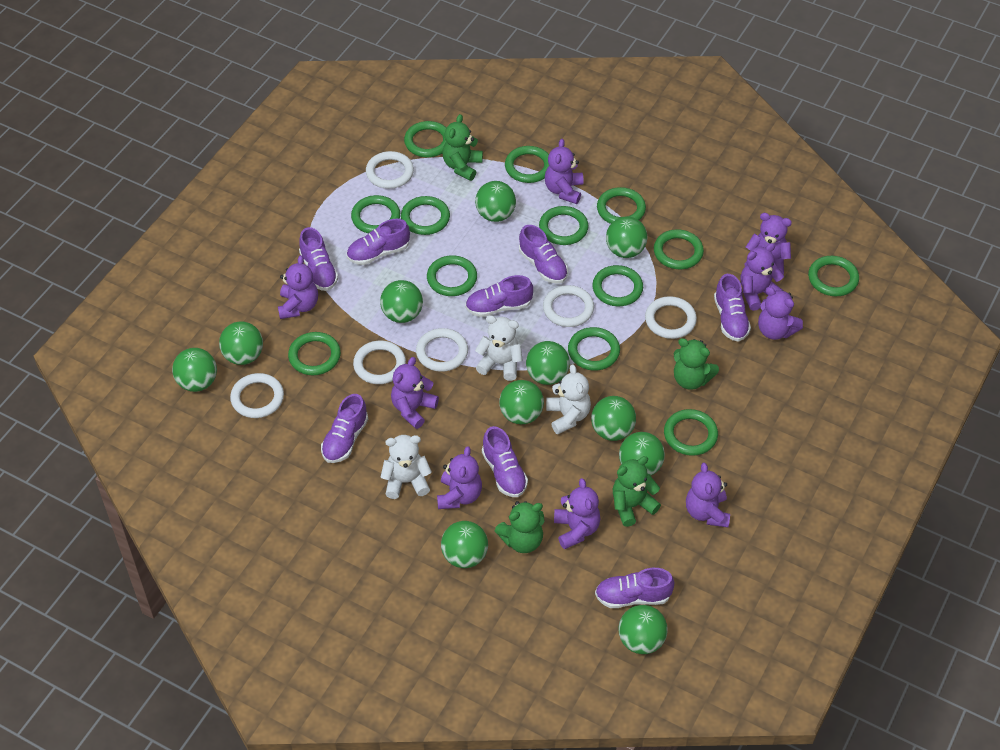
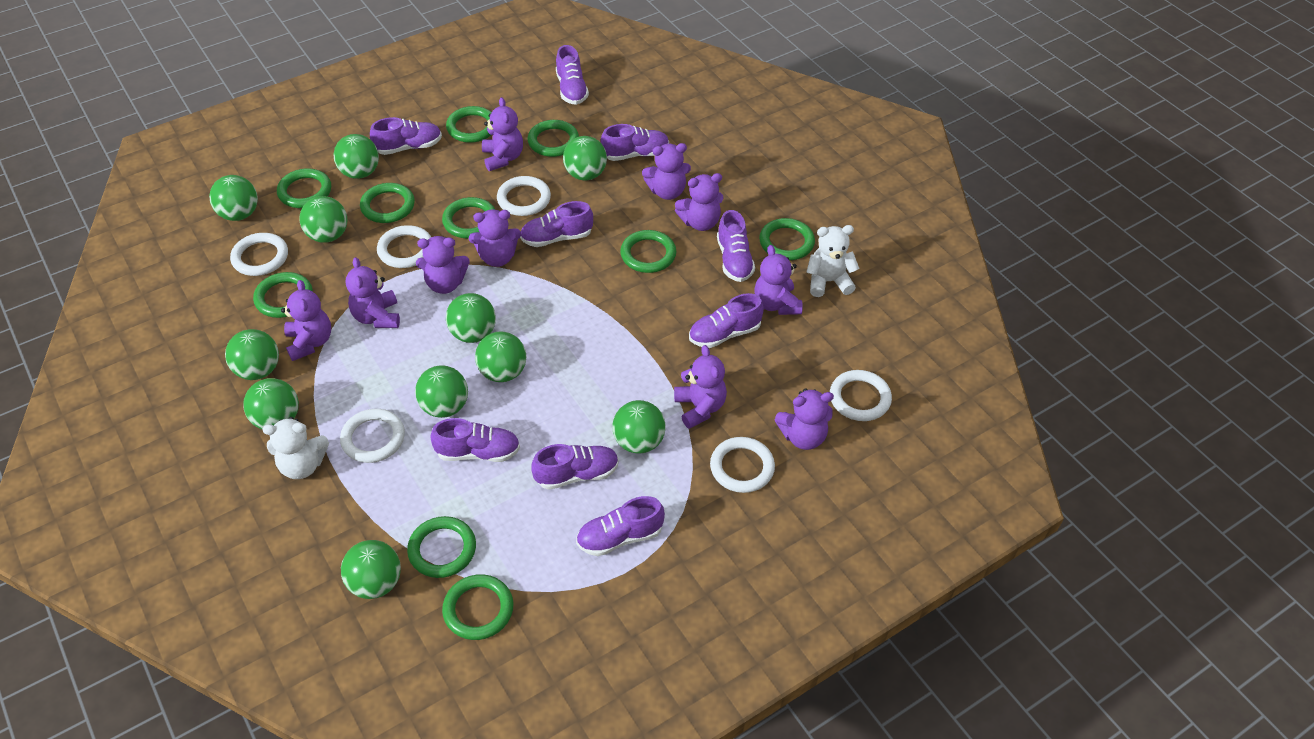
green ring: [288,332,341,375] [351,195,400,233] [401,196,450,235] [404,121,446,157] [427,255,477,296] [505,146,549,183] [539,206,588,245] [568,327,620,371] [592,265,643,306] [597,187,646,224] [654,229,704,269] [664,409,718,456] [808,256,859,296] = 13 -> [253,272,313,318] [277,168,331,208] [360,183,415,223] [407,516,476,578] [442,197,495,238] [442,574,514,640] [446,106,492,143] [528,120,579,157] [620,230,676,273] [759,218,815,260] = 10
green teddy bear: [442,114,483,181] [495,501,544,553] [613,456,661,527] [674,338,719,390] = 4 -> none = 0
purple shoe: [299,227,338,291] [321,394,368,463] [347,219,410,265] [465,275,533,317] [482,426,528,497] [519,225,568,284] [595,568,674,608] [714,274,751,342] = 8 -> [370,117,442,155] [430,418,520,462] [520,201,593,247] [531,444,619,490] [556,45,589,105] [576,496,665,556] [601,124,669,161] [689,293,764,348] [717,210,755,282] = 9
purple teddy bear: [278,255,318,319] [391,357,439,429] [437,446,482,509] [545,139,584,204] [554,478,601,549] [686,463,730,527] [740,243,784,311] [744,213,792,275] [758,287,803,340] = 9 -> [281,280,331,361] [346,257,400,328] [416,236,470,294] [469,209,521,267] [482,97,523,171] [642,143,691,200] [674,345,727,429] [675,173,724,231] [754,245,803,315] [775,388,834,450] = 10
white teddy bear: [380,435,432,499] [475,315,523,381] [546,364,591,434] = 3 -> [262,417,329,479] [806,225,860,297] = 2

